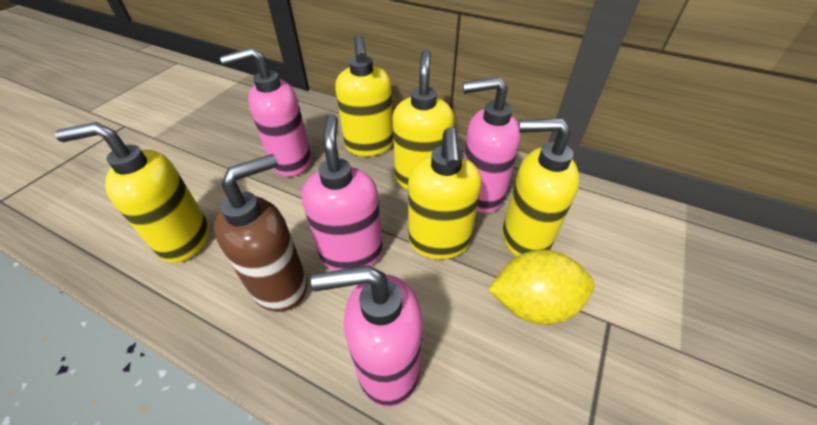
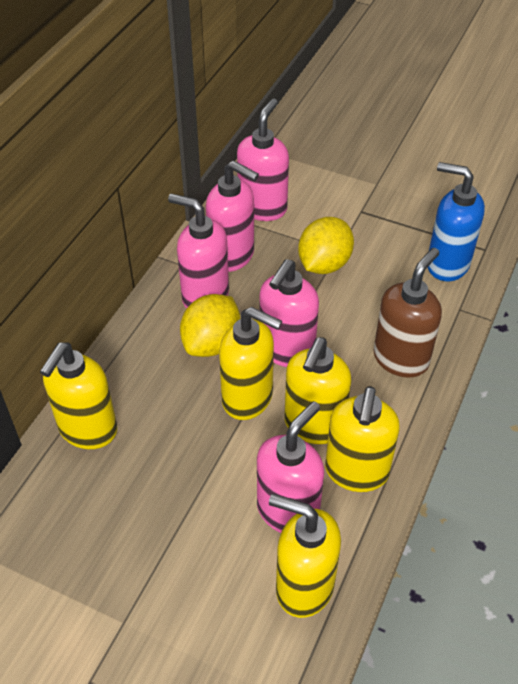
blue soap dispenser: none = 0 -> [428,162,485,281] = 1
pink soap dispenser: [220,47,311,177] [302,114,383,271] [311,265,423,407] [463,77,521,213] = 4 -> [168,194,229,308] [206,160,259,272] [237,99,289,221] [257,401,324,533] [259,259,319,367] = 5
yellow lemon: [488,250,595,325] = 1 -> [180,294,241,357] [298,217,354,274] = 2

